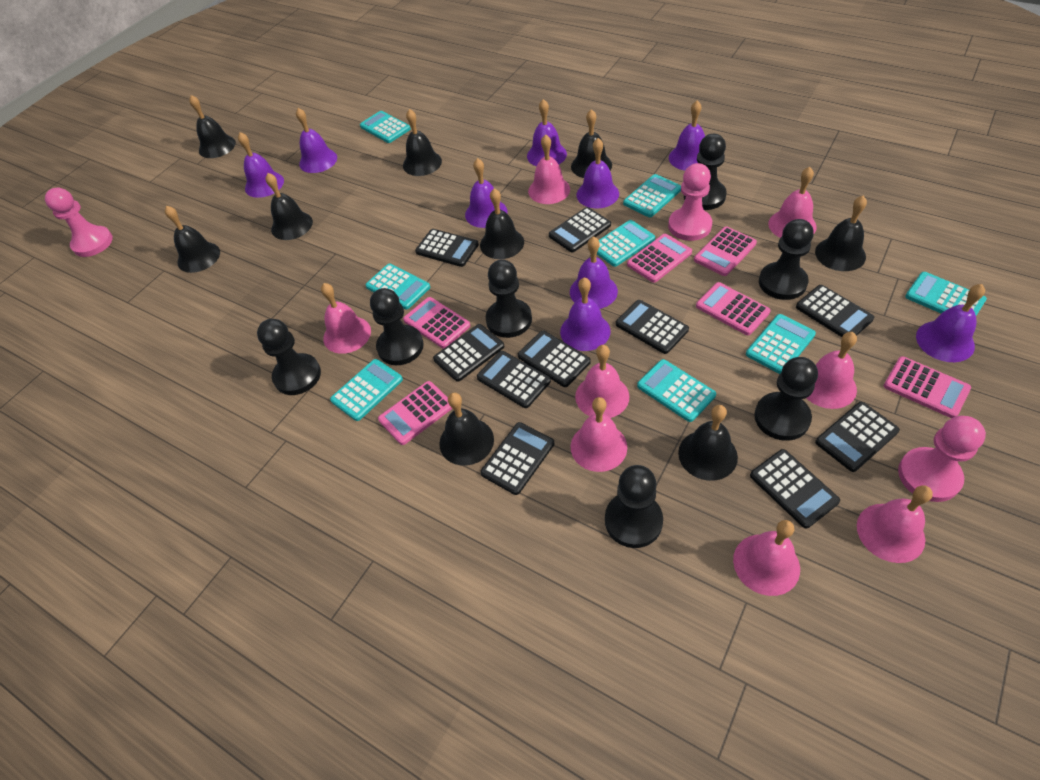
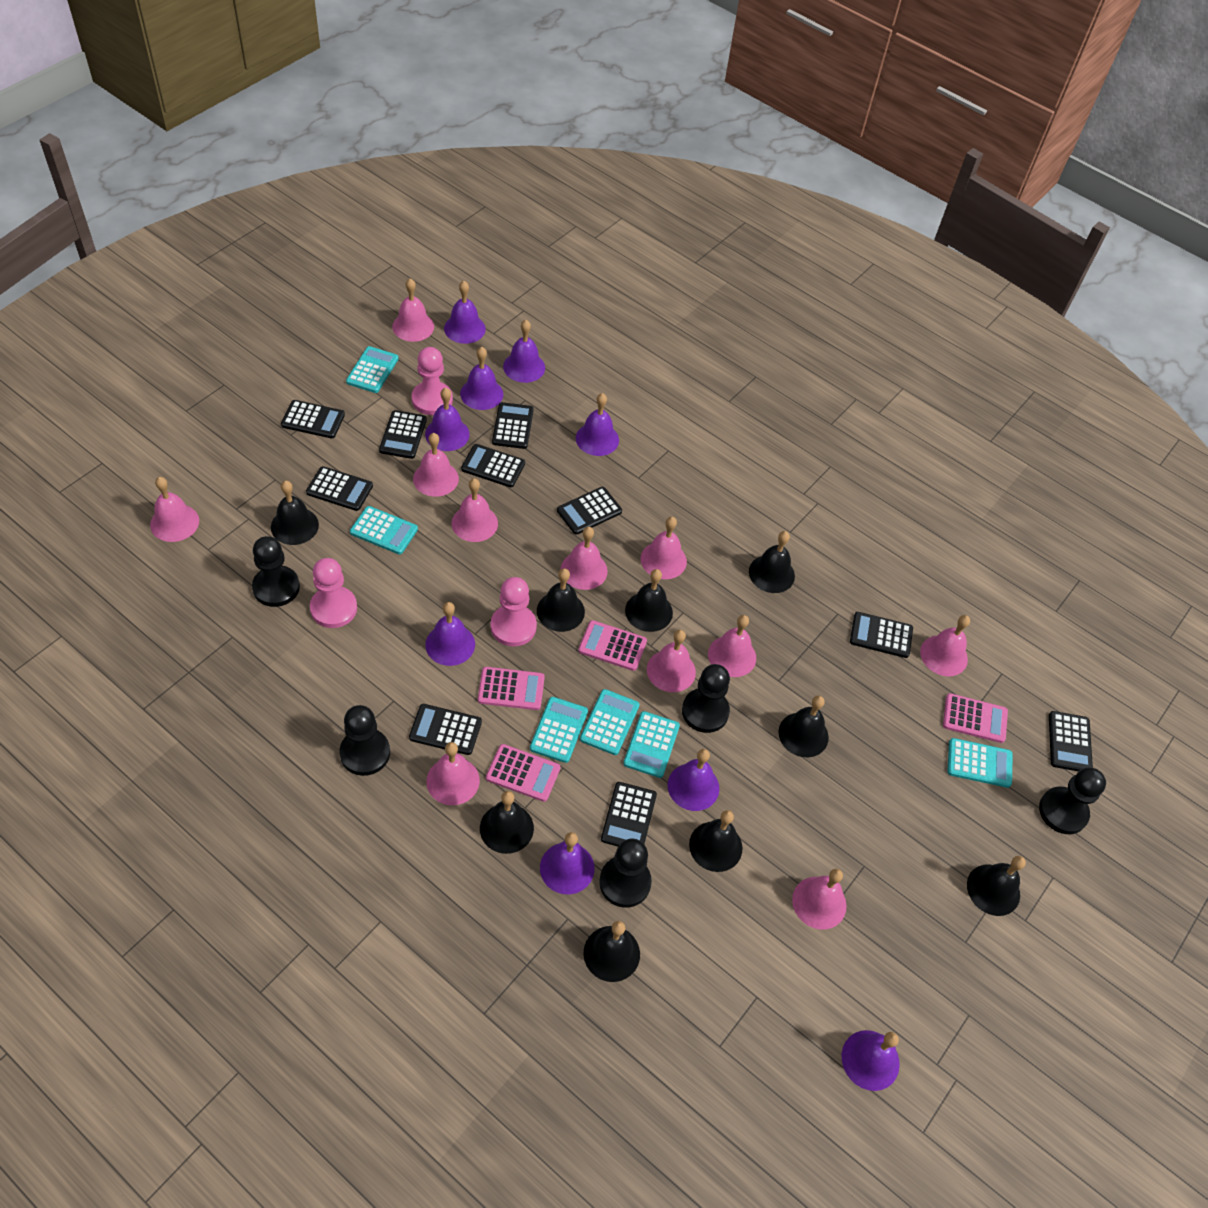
black pawn: [257,319,321,395] [370,288,424,365] [486,260,532,338] [605,465,663,548] [684,134,727,210] [754,357,818,441] [759,219,814,300] = 7 -> [252,536,300,607] [339,705,390,776] [599,839,652,908] [682,664,730,733] [1039,767,1106,834] = 5
pink bell: [321,283,371,354] [528,134,570,204] [571,397,627,472] [575,345,629,418] [733,520,800,596] [768,167,816,238] [806,332,857,409] [857,485,933,563] = 8 -> [150,477,199,542] [392,278,434,342] [413,433,459,497] [426,742,480,805] [452,478,498,542] [561,527,608,590] [641,517,687,579] [647,630,696,692] [708,615,756,677] [792,869,847,930] [920,615,970,676] = 11
pink calculator: [378,381,453,445] [403,297,470,349] [627,234,692,283] [694,226,757,276] [696,282,771,335] [884,356,971,418] = 6 -> [478,667,545,710] [486,744,560,802] [578,620,647,671] [943,693,1008,743] = 4
turquoise calculator: [330,359,403,421] [360,111,411,143] [366,264,430,309] [597,220,655,267] [623,174,681,217] [637,359,716,422] [746,314,816,374] [905,272,987,316] = 8 -> [346,346,399,393] [350,506,418,554] [530,697,588,763] [580,689,640,755] [623,711,680,778] [947,738,1013,788] = 6

